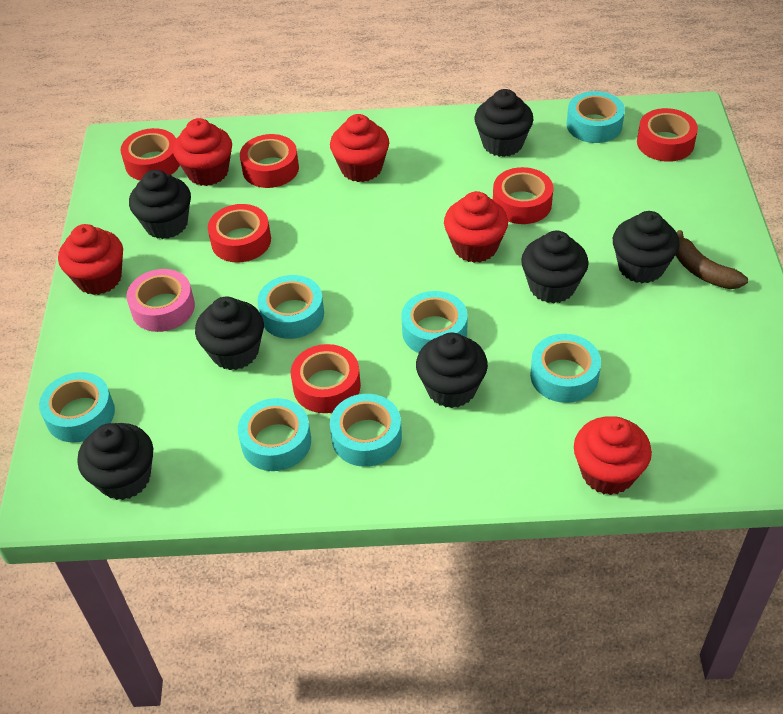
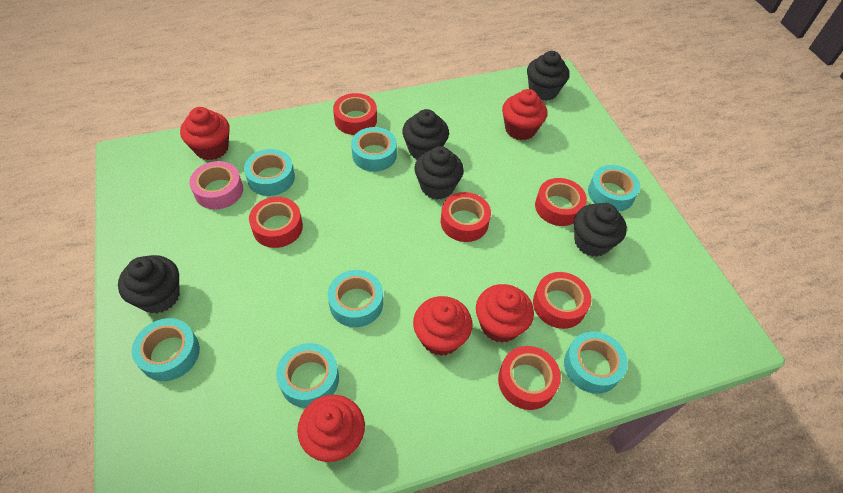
black cupcake: [77,423,153,500] [129,170,191,239] [195,296,264,370] [416,332,488,408] [475,89,533,157] [521,231,589,304] [613,211,680,283] = 7 -> [118,255,180,313] [402,109,449,160] [414,146,464,199] [527,51,569,101] [574,203,627,257] = 5
brown banana: [676,230,748,289] = 1 -> none = 0

